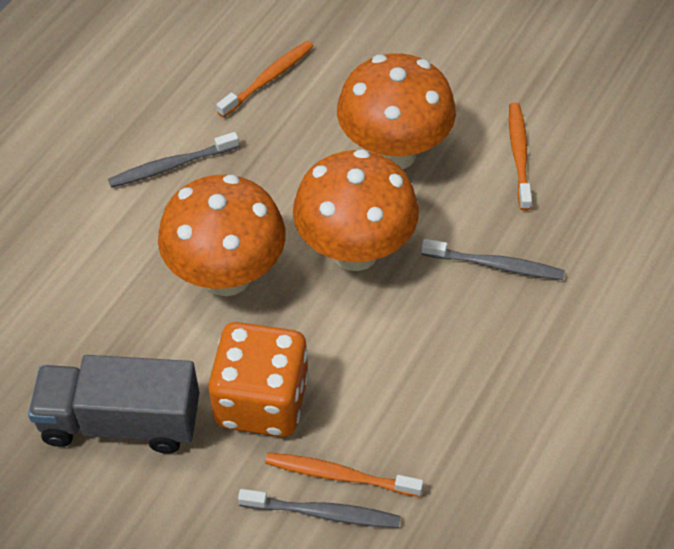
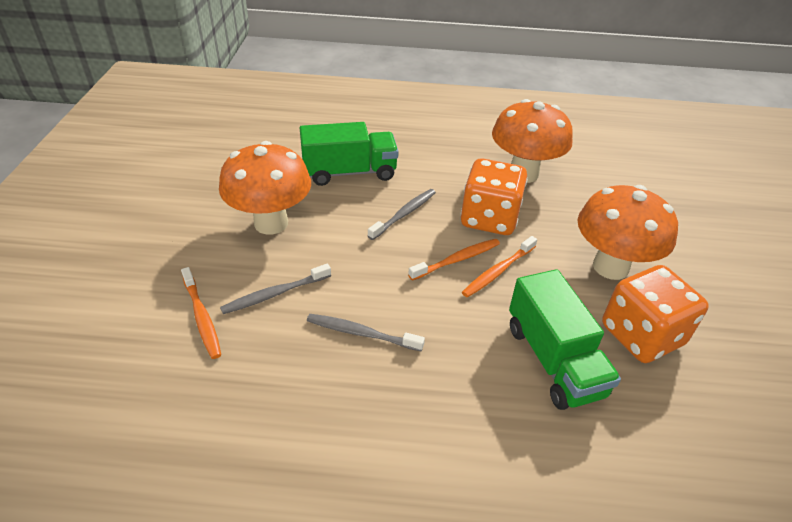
green truck: none = 0 -> [300,122,399,186] [509,269,621,410] = 2
grey truck: [28,355,199,453] = 1 -> none = 0
orange dice: [208,322,309,437] = 1 -> [461,158,527,235] [602,265,709,363] = 2

